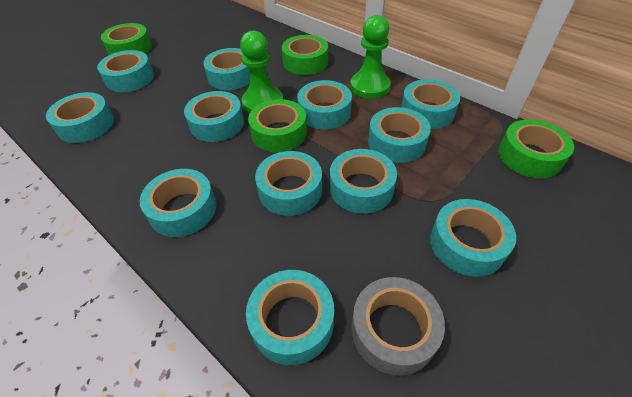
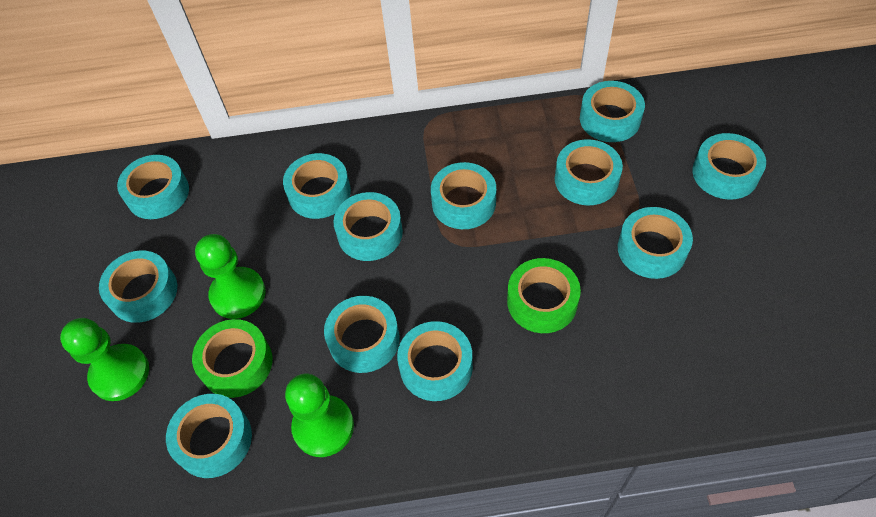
green pawn: [240,31,283,114] [350,15,391,99] = 2 -> [60,318,149,401] [195,234,266,319] [285,374,354,457] = 3
green tape: [101,23,152,55] [248,99,307,152] [282,35,328,75] [498,119,574,178] = 4 -> [192,319,273,398] [507,258,581,333] = 2
grey tape: [352,277,445,376] = 1 -> none = 0

